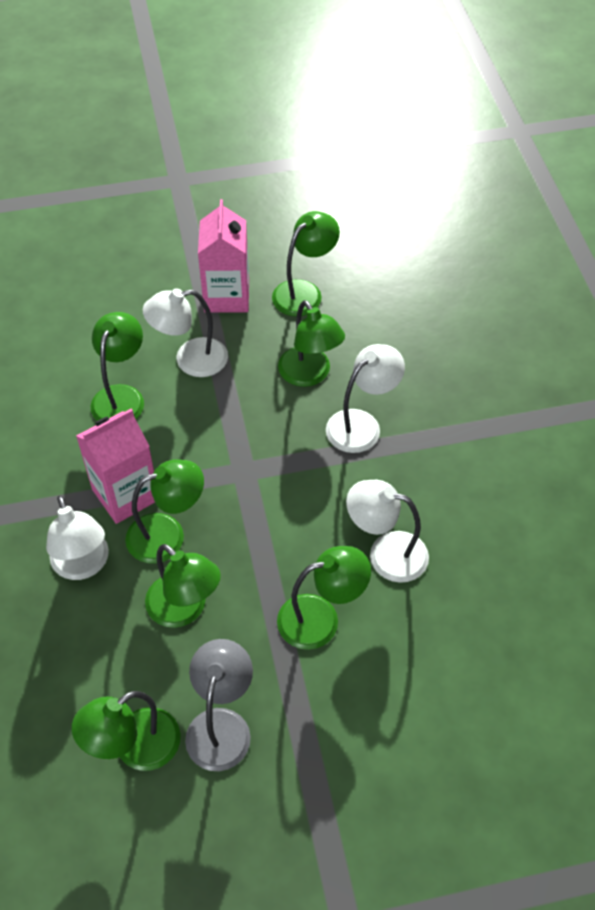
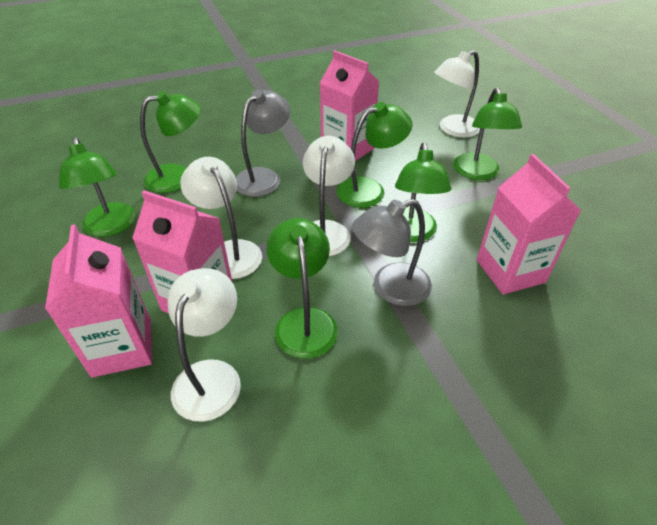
green lamp: [72,691,181,771] [91,312,144,421] [125,460,204,564] [145,544,221,628] [272,211,340,316] [277,546,371,650] [278,300,345,387] = 7 -> [59,137,135,237] [140,91,201,193] [266,218,338,359] [337,102,412,208] [395,142,451,242] [453,87,522,180] = 6
grey lamp: [185,639,253,771] = 1 -> [235,89,290,197] [352,199,432,306] = 2
pink carton: [76,409,155,524] [198,199,249,313] = 2 -> [45,224,152,378] [132,190,233,313] [320,50,380,161] [477,154,581,295] = 4

